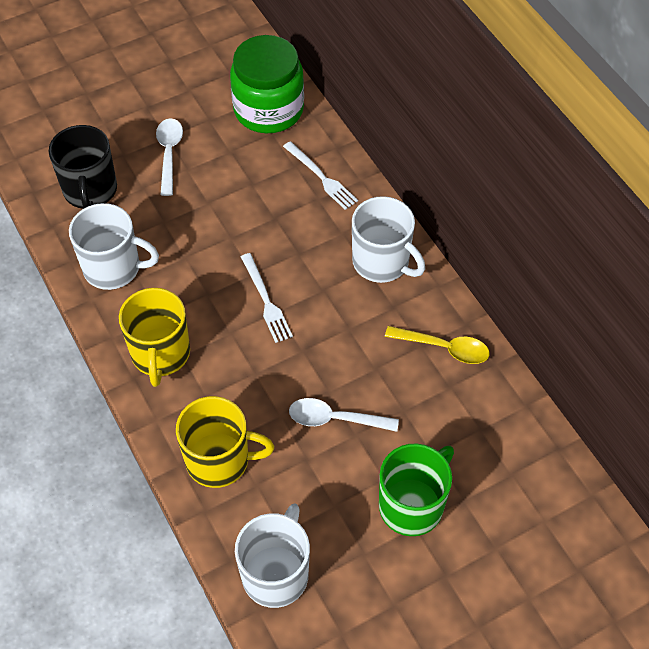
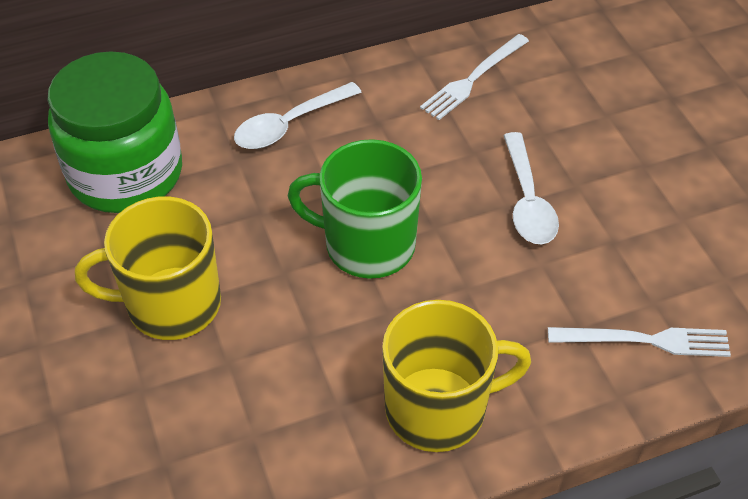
black mug: [49,125,117,209] = 1 -> none = 0
white mug: [69,203,159,290] [235,503,310,608] [352,196,425,283] = 3 -> none = 0
yellow spoon: [385,326,490,364] = 1 -> none = 0

